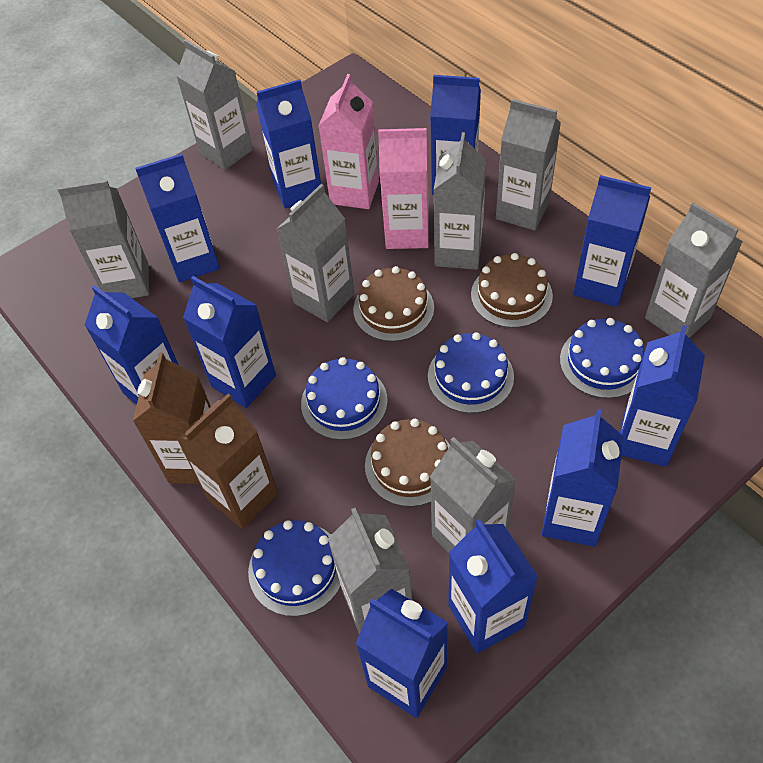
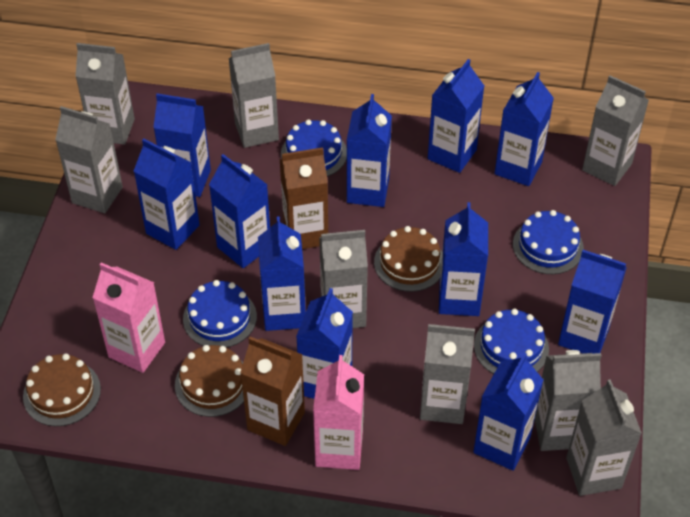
blue carton: [84,285,179,404] [135,154,220,282] [183,276,276,408] [256,79,321,209] [356,589,448,718] [430,75,481,195] [448,519,538,653] [542,409,624,547] [573,175,651,307] [620,325,705,467] = 10 -> [134,139,200,250] [153,93,211,197] [209,154,270,268] [258,216,306,331] [296,288,353,399] [347,94,392,207] [428,59,484,173] [439,202,488,316] [473,352,543,471] [495,72,554,186] [558,250,627,353] = 11

